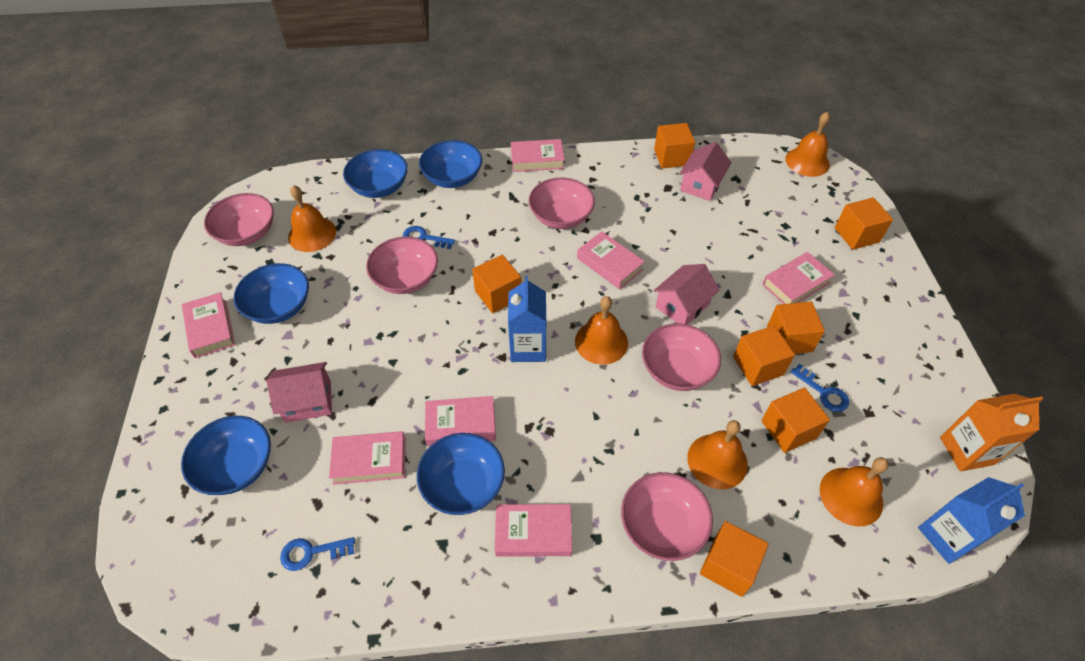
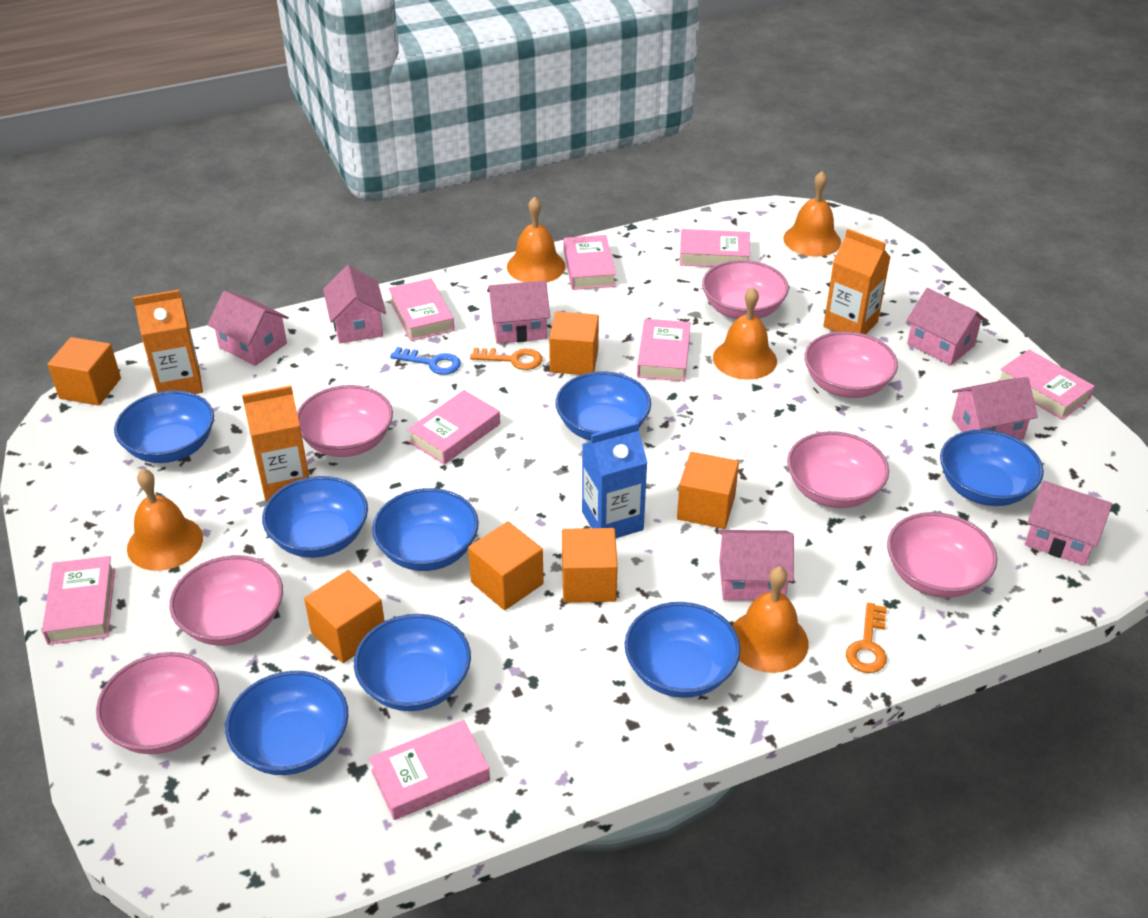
blue bowl: [181,416,271,495] [233,263,309,324] [343,149,408,198] [417,433,505,515] [419,140,482,188] = 5 -> [114,390,214,463] [225,671,348,775] [262,476,368,558] [354,614,471,711] [372,488,479,571] [555,372,651,441] [625,602,741,698] [940,429,1044,506] = 8
blue carton: [508,276,547,362] [918,477,1025,564] = 2 -> [582,422,648,538] = 1
blue key: [280,537,355,571] [403,226,455,249] [791,364,849,412] = 3 -> [390,347,461,375] = 1
orange carton: [940,394,1043,472] = 1 -> [133,290,203,394] [242,385,309,502] [823,229,891,334] = 3
orange cube: [472,255,521,313] [654,123,695,169] [700,521,769,597] [733,326,795,386] [761,388,830,453] [767,302,825,354] [835,197,893,250] = 7 -> [47,337,121,406] [304,570,385,663] [468,521,544,610] [549,311,599,375] [562,528,618,603] [677,452,739,529] = 6
orange key: none = 0 -> [470,348,542,370] [846,603,887,673] = 2
pink book: [182,292,235,358] [329,431,406,485] [425,396,496,446] [495,504,572,557] [511,139,565,172] [577,231,645,289] [762,252,835,304] = 7 -> [42,556,115,645] [369,720,490,820] [389,278,454,341] [407,390,500,465] [564,235,616,290] [637,319,691,381] [680,229,750,267] [998,350,1095,420] = 8
pink bowl: [204,193,274,246] [366,237,438,294] [529,177,595,229] [621,472,713,561] [642,324,721,391] = 5 -> [96,652,219,754] [169,555,283,646] [297,385,393,457] [702,260,789,319] [787,431,889,508] [804,331,898,398] [887,512,997,598] = 7
pink house: [266,362,332,423] [654,264,720,325] [679,142,732,201] = 3 -> [207,291,289,366] [323,265,386,343] [487,280,550,344] [718,530,794,601] [907,288,987,366] [952,377,1038,440] [1025,481,1113,566] = 7

